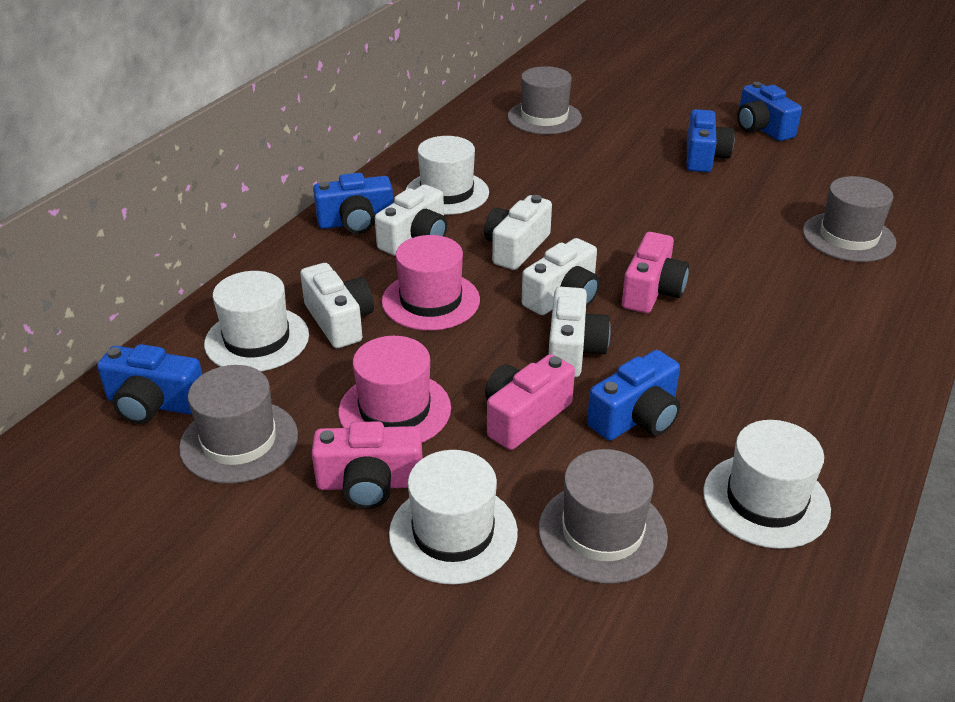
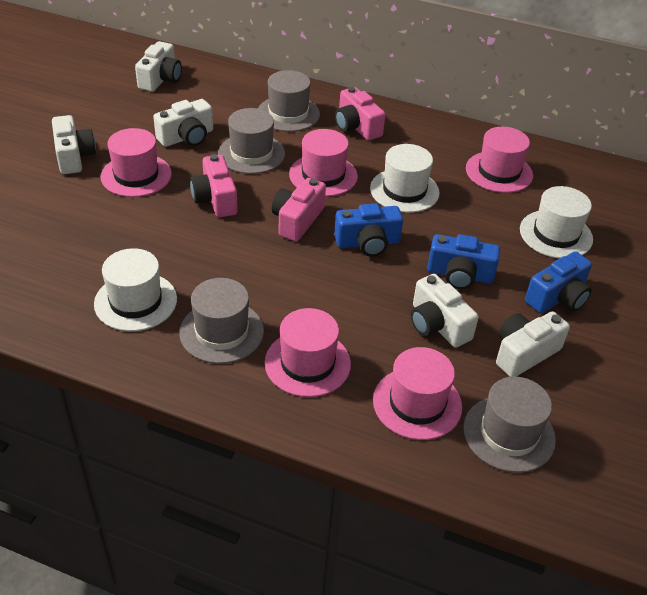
blue camera: [97,344,203,424] [313,173,393,234] [587,350,680,441] [687,109,735,172] [737,82,802,141] = 5 -> [334,203,403,257] [427,234,500,290] [525,251,592,313] = 3
pink hat: [338,336,451,443] [382,235,480,331] = 2 -> [101,128,172,197] [264,308,351,397] [289,129,358,197] [373,347,462,440] [466,127,533,193] = 5
white hat: [204,271,309,371] [389,450,518,584] [406,136,489,215] [703,420,831,549] = 4 -> [94,248,177,331] [370,144,440,213] [520,186,593,258] = 3

